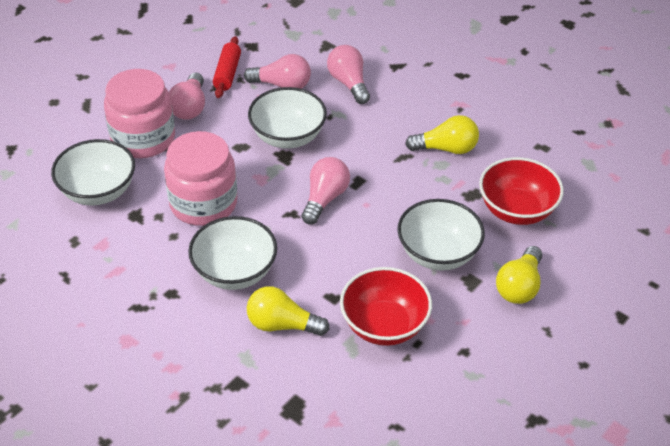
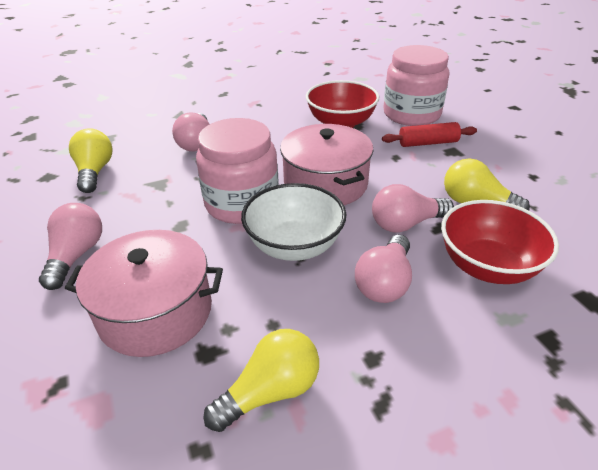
pink pot: none = 0 -> [65,230,223,357] [280,124,374,205] = 2
white bowl: [51,139,135,206] [188,216,277,290] [248,87,327,149] [397,199,485,271] = 4 -> [241,183,347,261] = 1

